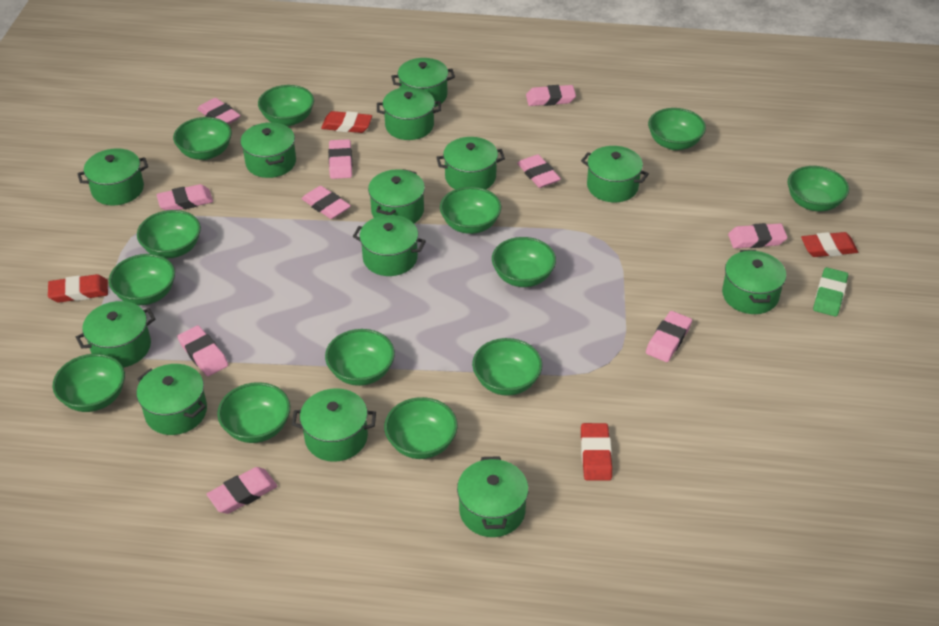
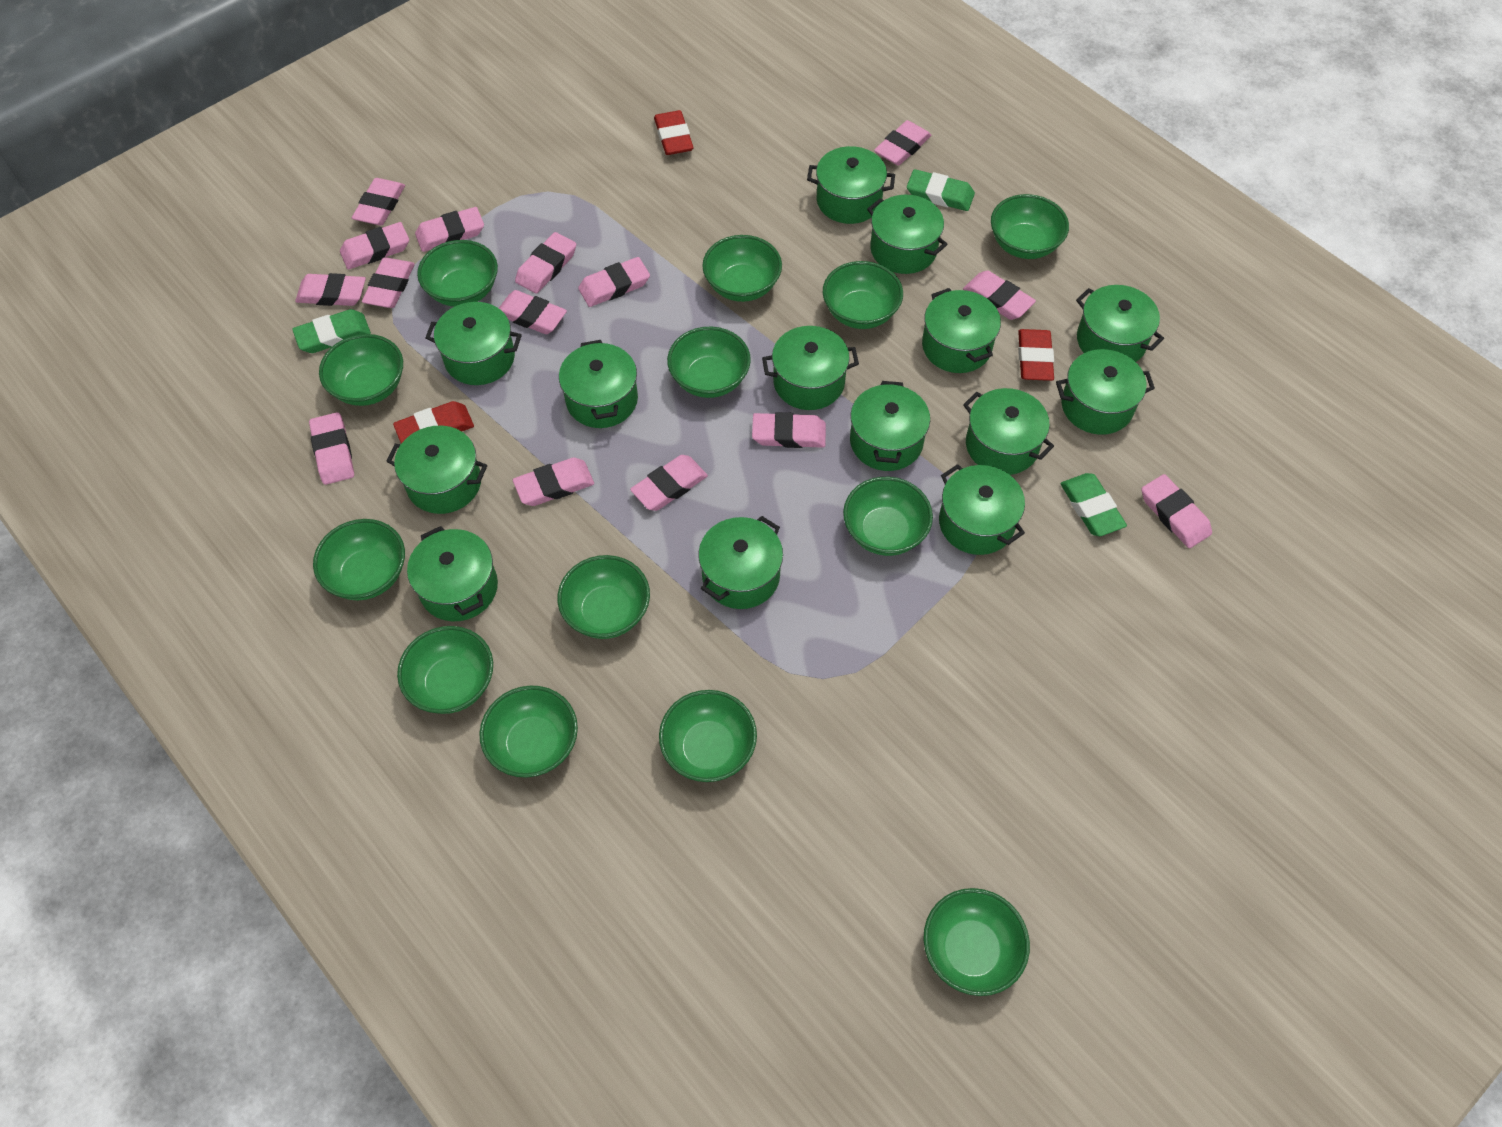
green eraser: [813,267,848,316] = 1 -> [292,309,371,353] [907,169,975,211] [1060,473,1127,536] = 3
green pot: [76,301,156,367] [77,148,148,206] [136,364,207,435] [240,122,296,178] [292,388,376,462] [353,215,426,276] [368,169,425,223] [377,87,441,140] [391,58,455,107] [436,137,505,189] [457,456,529,537] [581,146,649,202] [722,250,786,314] = 13 -> [386,426,487,514] [407,526,498,621] [425,302,522,385] [559,340,638,428] [698,516,783,609] [762,326,859,410] [807,146,895,224] [850,381,930,471] [867,195,948,274] [922,288,1001,373] [939,464,1025,555] [963,388,1054,475] [1056,349,1155,435] [1076,285,1164,362] = 14
pink eraser: [156,184,213,211] [177,325,228,377] [197,98,241,124] [207,467,277,514] [301,186,351,219] [328,139,352,179] [517,155,561,188] [526,85,576,106] [646,311,692,362] [728,223,787,248] = 10 -> [295,273,366,306] [309,412,354,485] [340,222,409,269] [352,178,405,225] [362,257,415,308] [415,207,484,252] [499,290,567,334] [513,457,594,506] [515,232,576,294] [578,257,650,307] [630,455,708,511] [752,412,826,448] [874,120,931,166] [963,270,1036,320] [1141,474,1212,548] = 15
red eraser: [48,274,108,303] [321,111,372,133] [581,423,612,481] [801,232,858,257] = 4 -> [393,401,474,443] [654,110,694,155] [1018,329,1054,381] = 3

